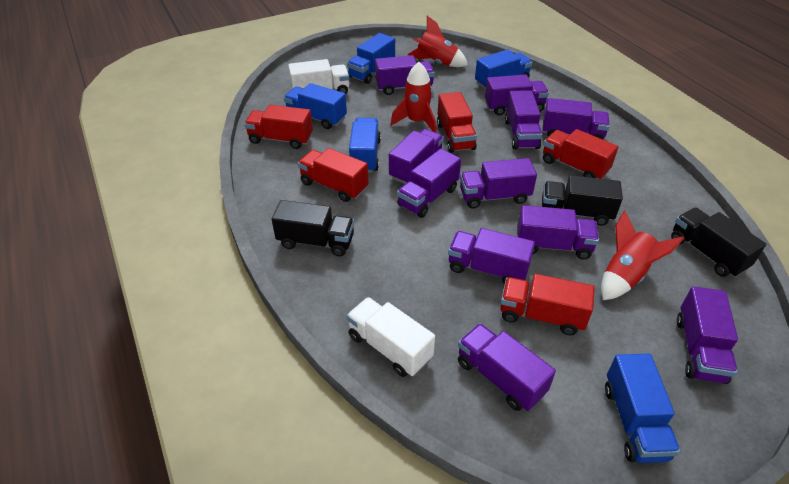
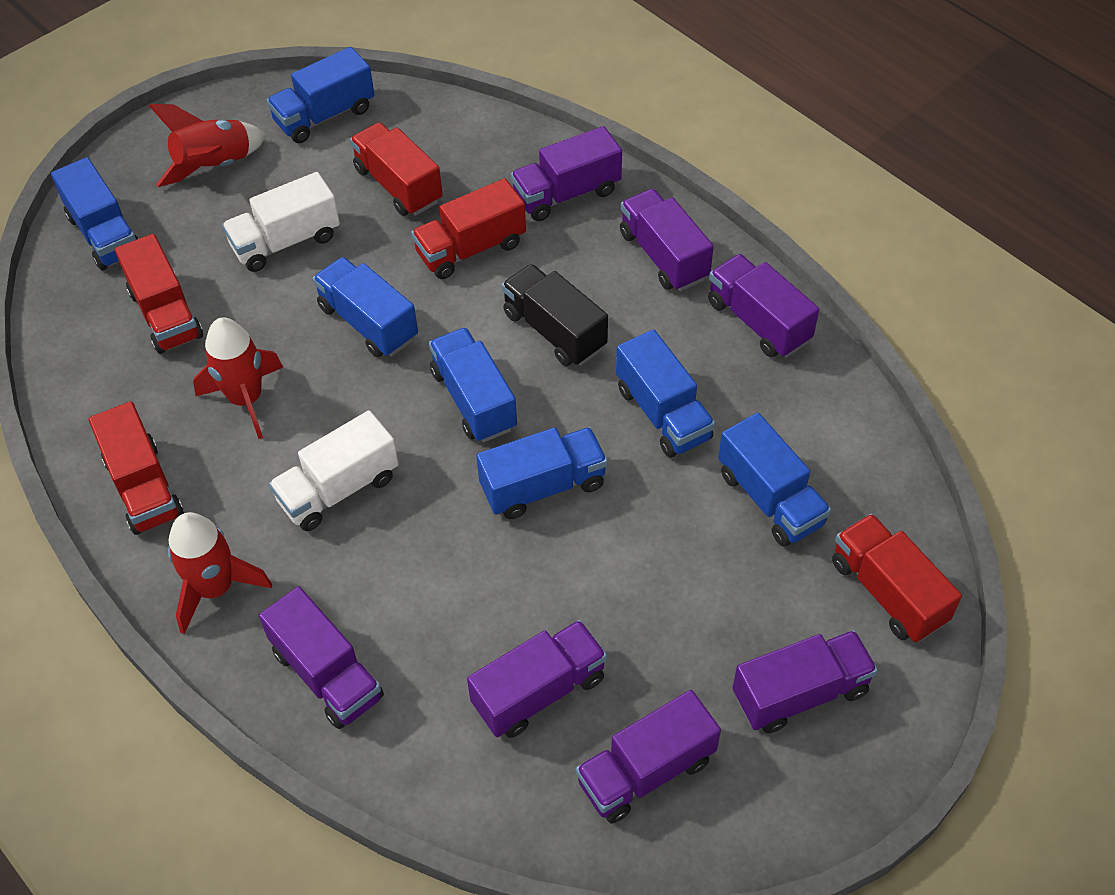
black truck: [271,200,354,256] [542,175,623,226] [671,208,766,277] = 3 -> [502,264,608,366] = 1
blue truck: [284,83,347,129] [347,33,395,84] [349,118,381,173] [475,49,533,90] [605,354,680,463] = 5 -> [51,157,139,270] [267,47,374,143] [313,257,418,358] [429,327,517,442] [476,427,608,519] [616,329,715,458] [718,413,831,547] = 7
purple truck: [375,55,435,95] [389,129,444,184] [397,149,461,218] [448,228,535,285] [458,323,556,411] [460,158,537,209] [485,74,549,115] [505,90,542,150] [517,205,599,260] [543,98,610,139] [677,286,738,384] = 11 -> [259,587,384,729] [467,620,607,738] [511,126,622,221] [576,690,721,823] [620,189,714,291] [708,254,819,358] [732,630,878,734] = 7

